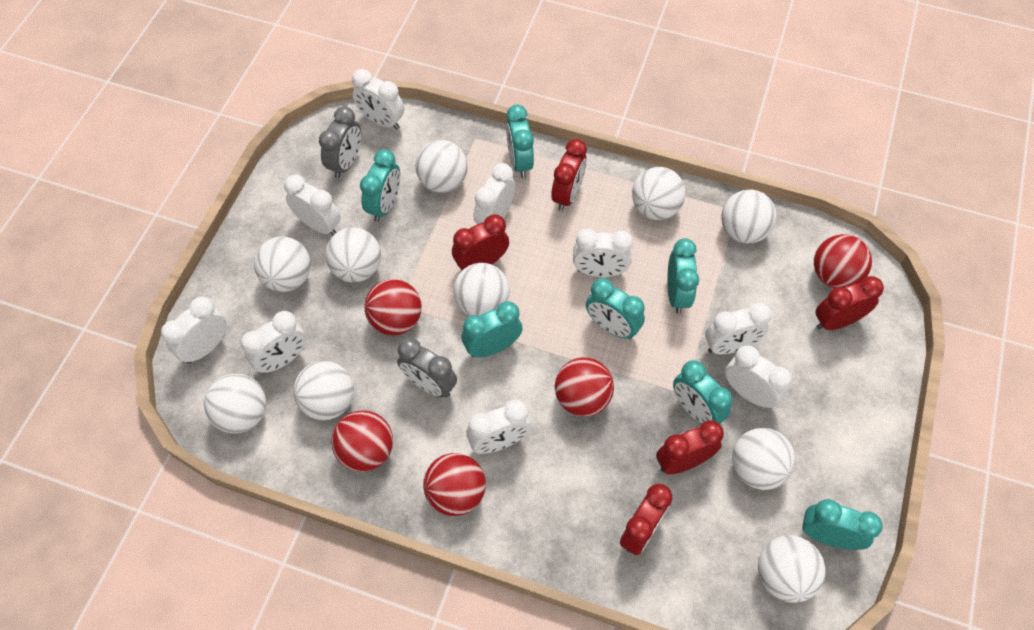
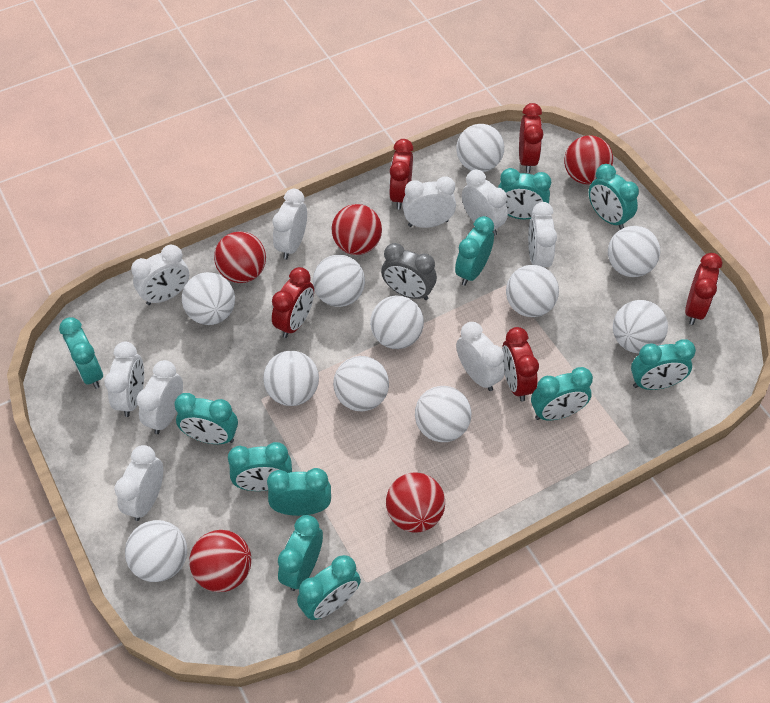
grey clock: [319,106,361,178] [397,338,457,397] = 2 -> [381,243,437,300] = 1
turquoise clock: [360,149,400,222] [462,301,522,357] [506,105,534,178] [586,278,645,339] [667,238,699,313] [673,360,732,424] [802,499,883,550] = 7 -> [59,317,103,389] [174,393,238,444] [228,442,292,491] [267,468,331,516] [278,515,323,591] [297,555,361,620] [455,216,494,286] [498,168,551,219] [531,367,593,421] [589,164,639,230] [631,339,696,390] = 11
white ball: [204,374,266,433] [254,237,311,292] [293,361,354,420] [326,227,381,282] [415,140,468,193] [454,263,510,316] [632,167,686,220] [721,189,777,244] [732,428,796,490] [758,535,826,603] = 10 -> [125,520,187,582] [182,272,235,325] [263,351,319,406] [313,255,365,307] [333,356,389,411] [370,296,424,349] [415,386,472,442] [456,124,504,172] [506,265,559,317] [608,226,660,277] [613,300,668,353] = 11

